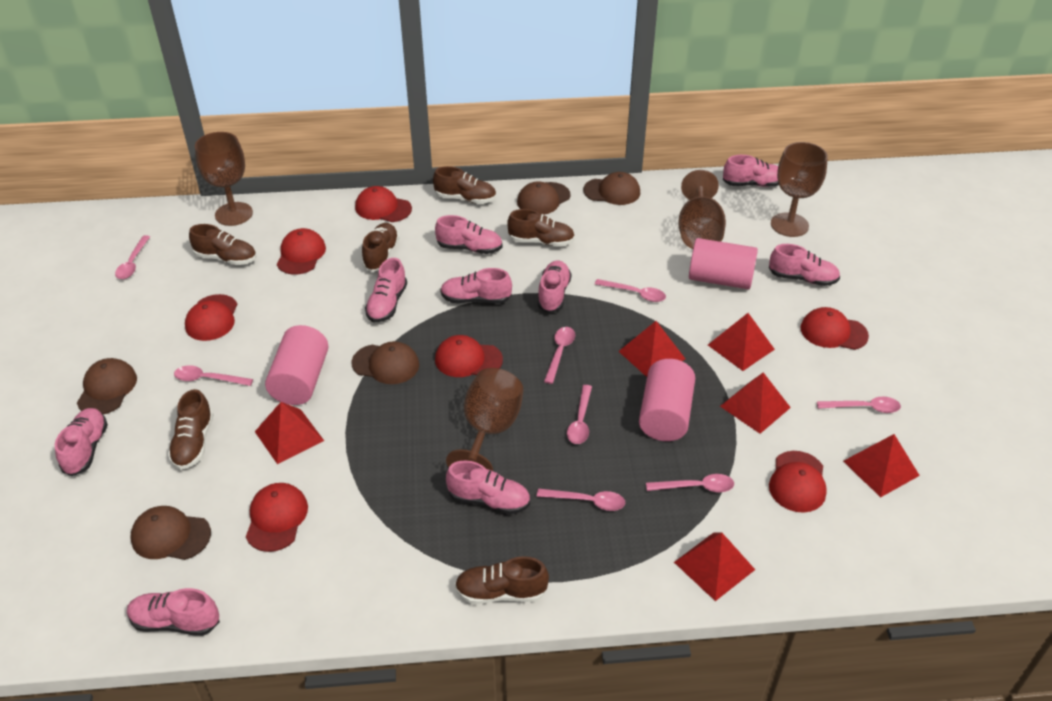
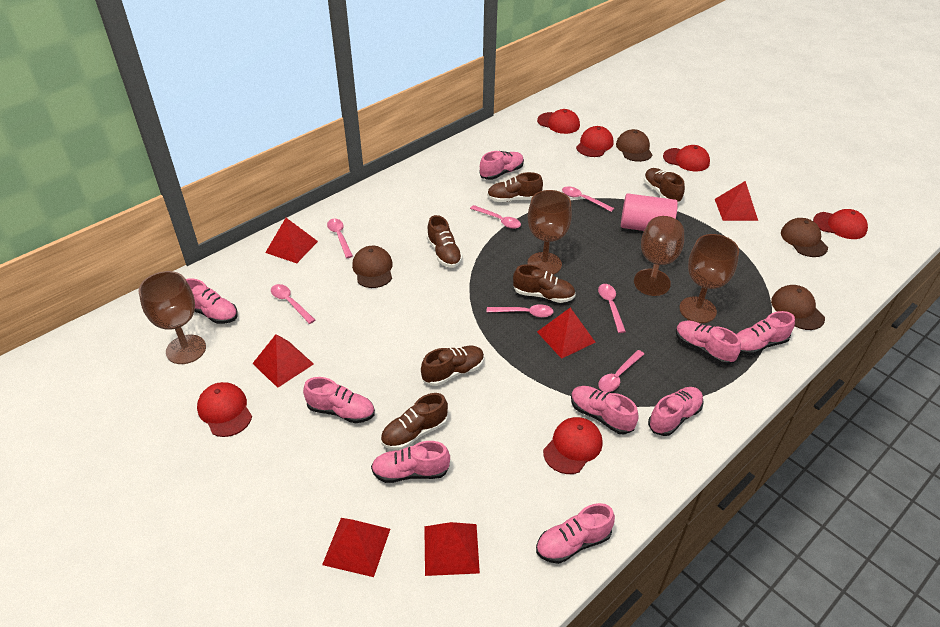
brown cap: [77,358,137,414] [130,506,211,560] [352,341,419,384] [517,181,571,215] [583,172,640,205] = 5 -> [352,246,393,288] [616,129,652,162] [771,285,825,330] [781,218,828,257] = 4
pink cylinder: [265,325,328,405] [639,359,695,441] [689,238,758,289] = 3 -> [621,193,678,231] = 1
pink spoon: [115,235,150,279] [174,365,253,386] [537,488,625,511] [544,327,575,384] [567,385,592,444] [595,279,666,302] [646,474,734,492] [817,397,901,413] = 8 -> [271,284,315,324] [327,218,353,258] [470,205,521,229] [487,304,554,318] [562,186,614,212] [598,284,626,333] [598,350,644,392] = 7
red cap: [185,294,238,341] [246,483,308,552] [277,228,326,275] [355,186,412,222] [435,335,503,377] [769,451,827,513] [801,307,869,350] = 7 -> [197,382,252,437] [537,109,580,134] [543,417,603,474] [576,126,613,157] [663,145,710,171] [813,209,868,239] = 6

